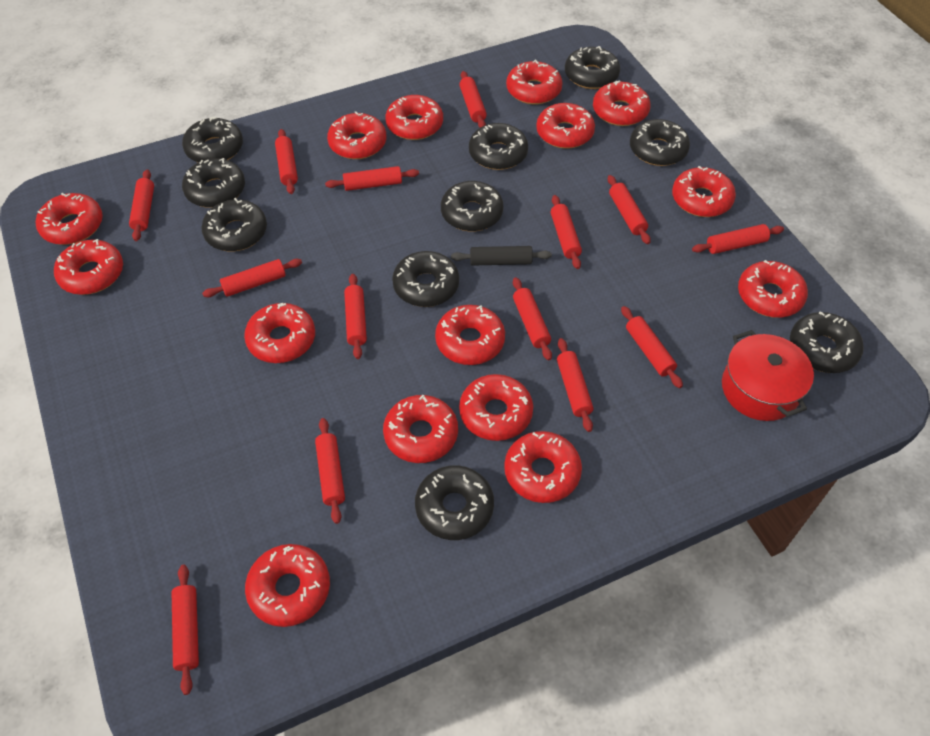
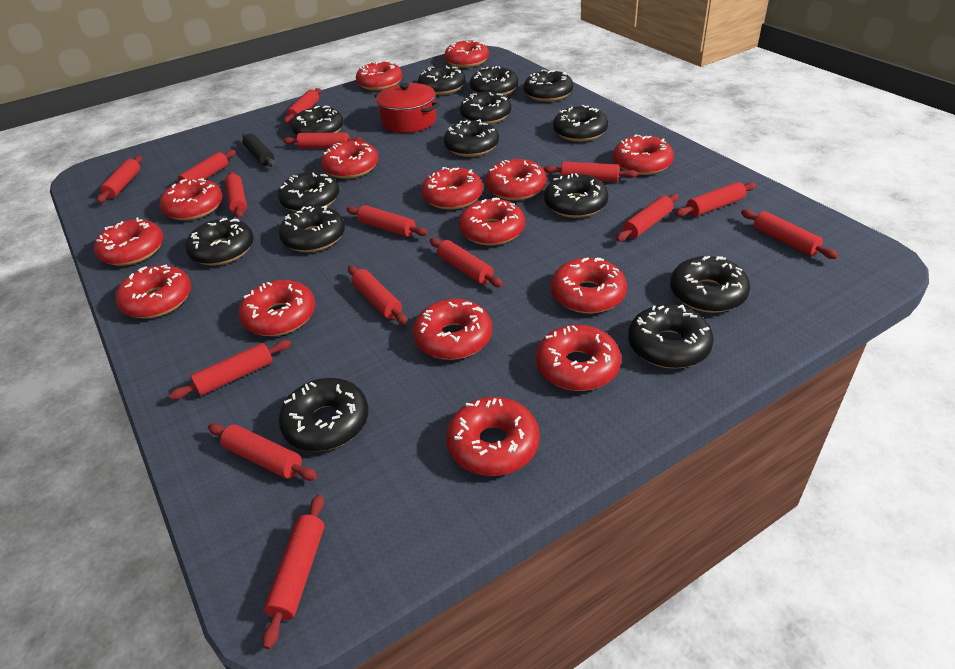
black donut: [182,117,243,162] [182,158,245,208] [201,198,267,251] [392,251,459,307] [415,465,494,540] [441,181,503,231] [469,123,528,170] [565,46,620,89] [630,119,690,166] [790,311,864,373] = 10 -> [185,218,254,265] [278,171,339,211] [279,205,345,252] [279,378,368,452] [291,106,344,135] [418,65,466,95] [444,119,499,157] [460,92,511,124] [470,66,518,96] [524,70,573,102] [544,173,609,218] [553,105,608,142] [628,305,714,369] [670,256,750,313] = 14
red rolling pin: [129,169,154,241] [172,565,199,695] [202,259,302,297] [275,129,298,194] [315,418,345,524] [325,166,419,191] [344,274,367,359] [459,71,487,128] [513,277,552,361] [551,195,582,269] [557,338,593,432] [608,175,651,244] [621,306,683,388] [692,224,784,254] = 14 -> [97,156,142,203] [169,340,291,400] [170,150,236,187] [208,423,317,481] [225,172,247,218] [262,494,324,649] [283,133,364,148] [284,88,321,124] [346,205,428,237] [348,266,407,324] [430,238,503,287] [543,162,638,182] [616,194,679,242] [675,182,756,217] [741,209,839,259] = 15

